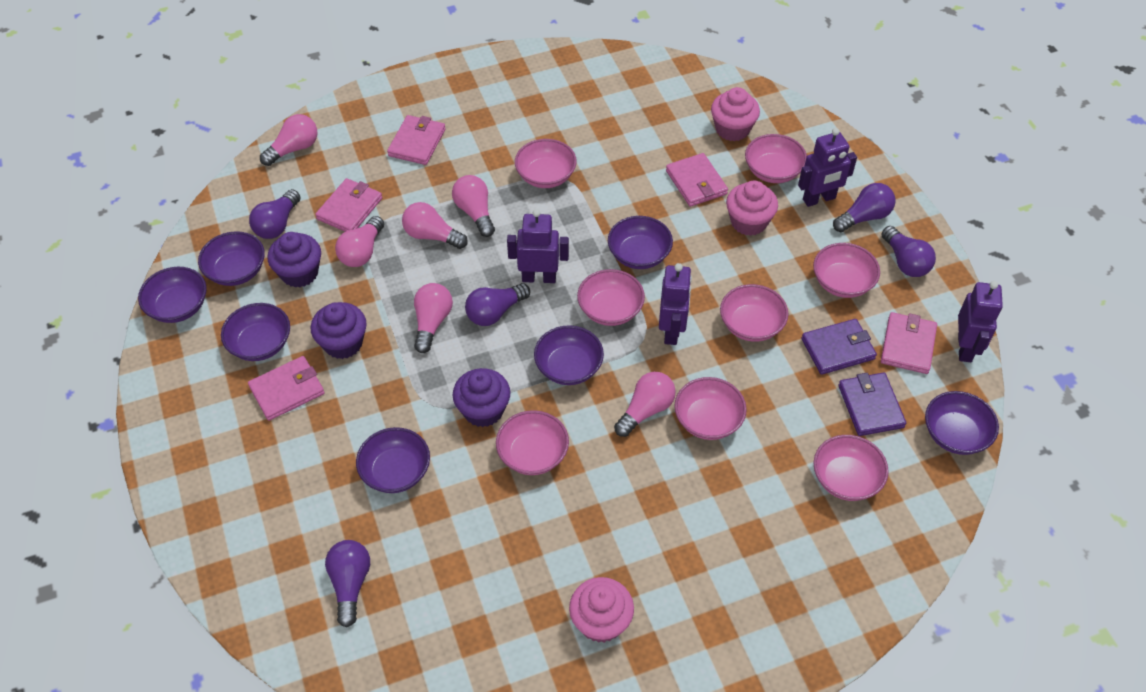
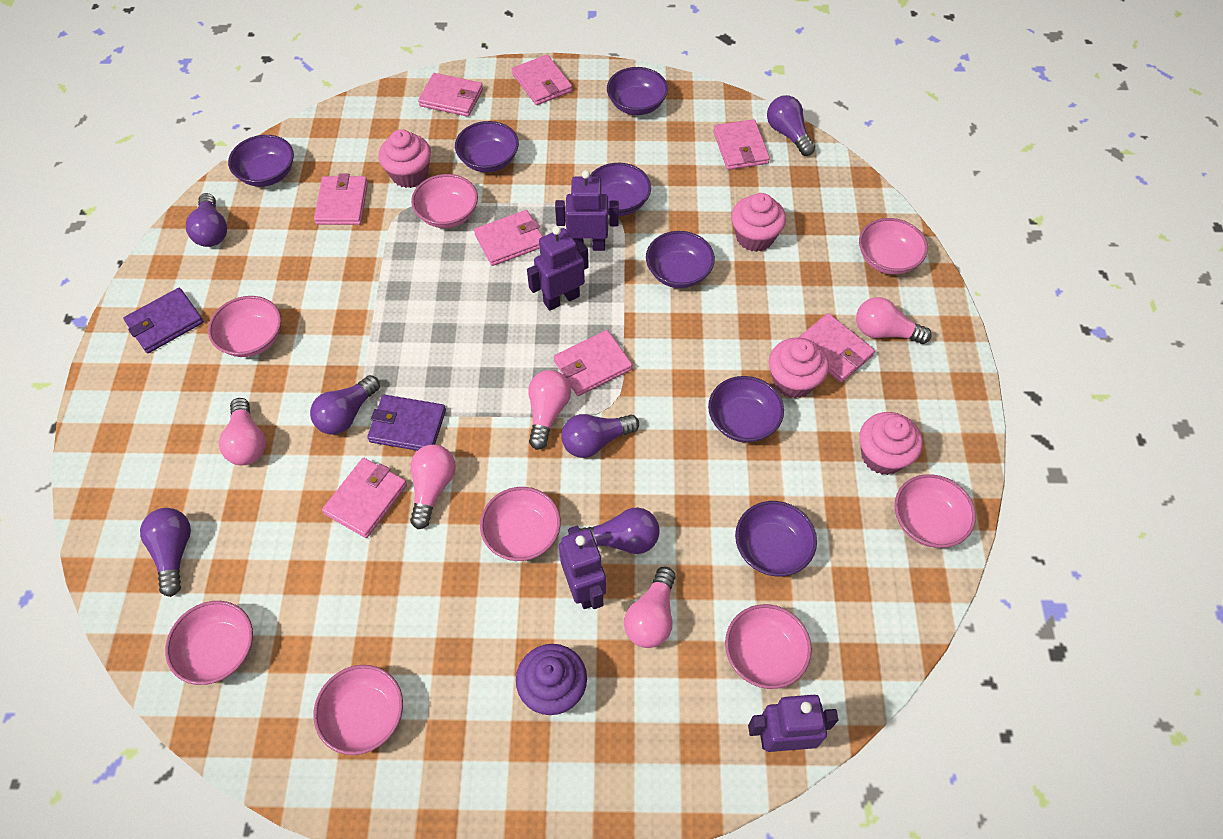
pink cupcake: [569,577,634,643] [711,87,760,141] [726,181,778,236] = 3 -> [378,129,431,188] [731,193,786,252] [769,338,829,398] [859,412,923,475] = 4
pink light bulb: [260,114,317,166] [335,216,384,267] [402,202,468,249] [414,283,453,353] [452,175,495,237] [614,372,676,437] = 6 -> [219,398,266,465] [410,444,456,529] [528,370,571,450] [624,567,675,648] [856,297,932,344] = 5
pink wallet: [248,356,325,421] [315,178,382,232] [387,115,446,165] [666,153,728,207] [881,312,937,374] = 5 -> [314,174,368,225] [322,458,407,538] [418,73,483,117] [474,210,543,266] [512,55,572,105] [554,330,632,396] [713,119,770,170] [798,313,875,383] = 8
purple cupcake: [268,232,321,287] [311,302,367,359] [452,368,510,427] = 3 -> [516,644,587,715] = 1
purple light bulb: [249,189,301,239] [325,540,370,627] [465,283,530,326] [833,183,895,232] [882,226,936,277] = 5 -> [140,508,191,597] [186,193,227,247] [310,375,380,435] [561,414,639,458] [579,507,660,554] [767,95,815,156] = 6

